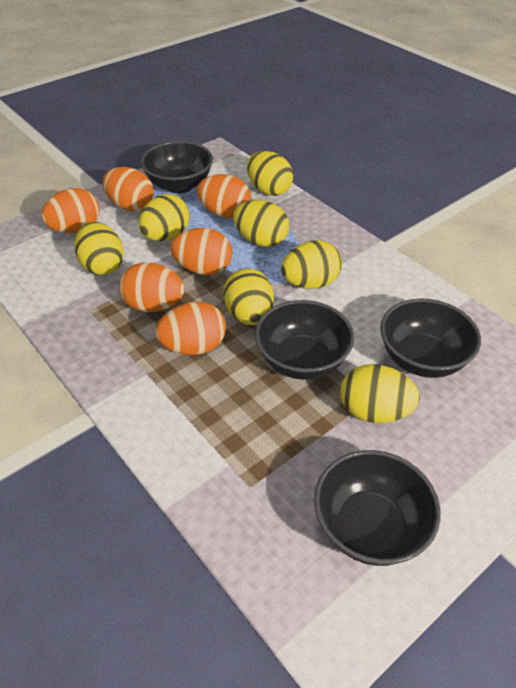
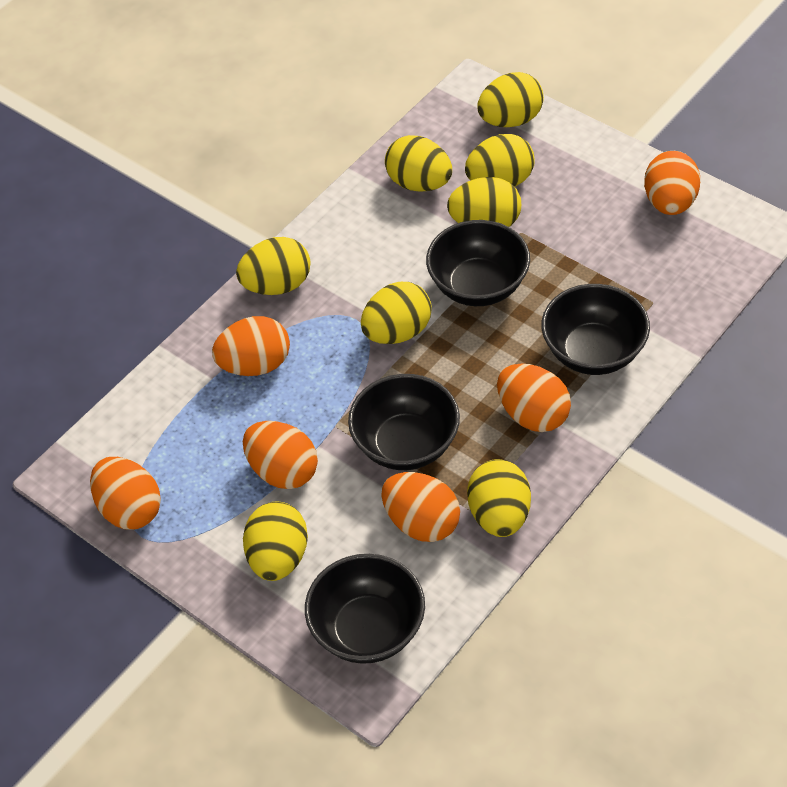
yellow egg: [74,222,124,275] [139,194,190,241] [223,268,274,325] [233,200,289,247] [247,151,293,196] [281,240,342,289] [340,364,420,423] = 7 -> [236,237,310,295] [243,501,308,581] [361,282,432,344] [385,135,452,191] [447,177,521,227] [465,134,535,187] [467,459,531,537] [478,72,544,127] = 8

